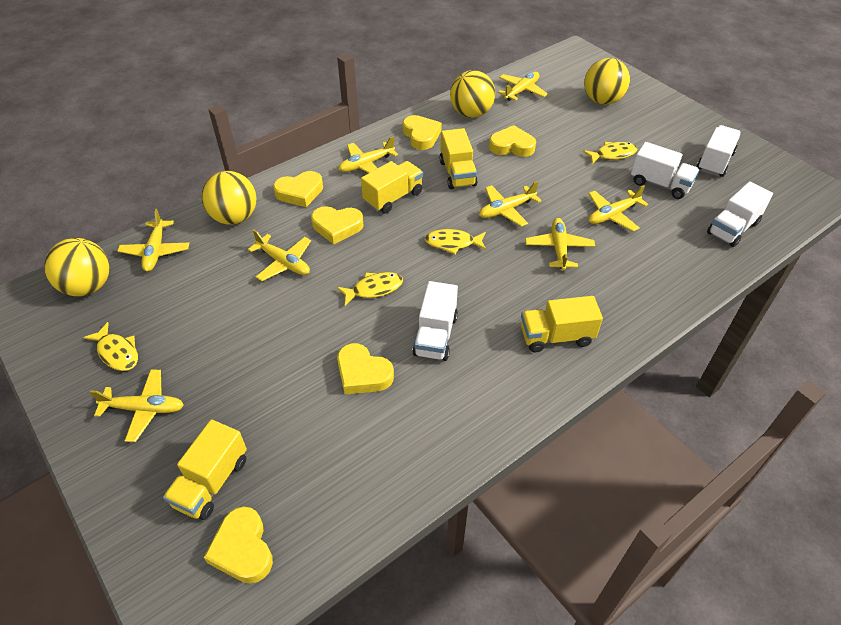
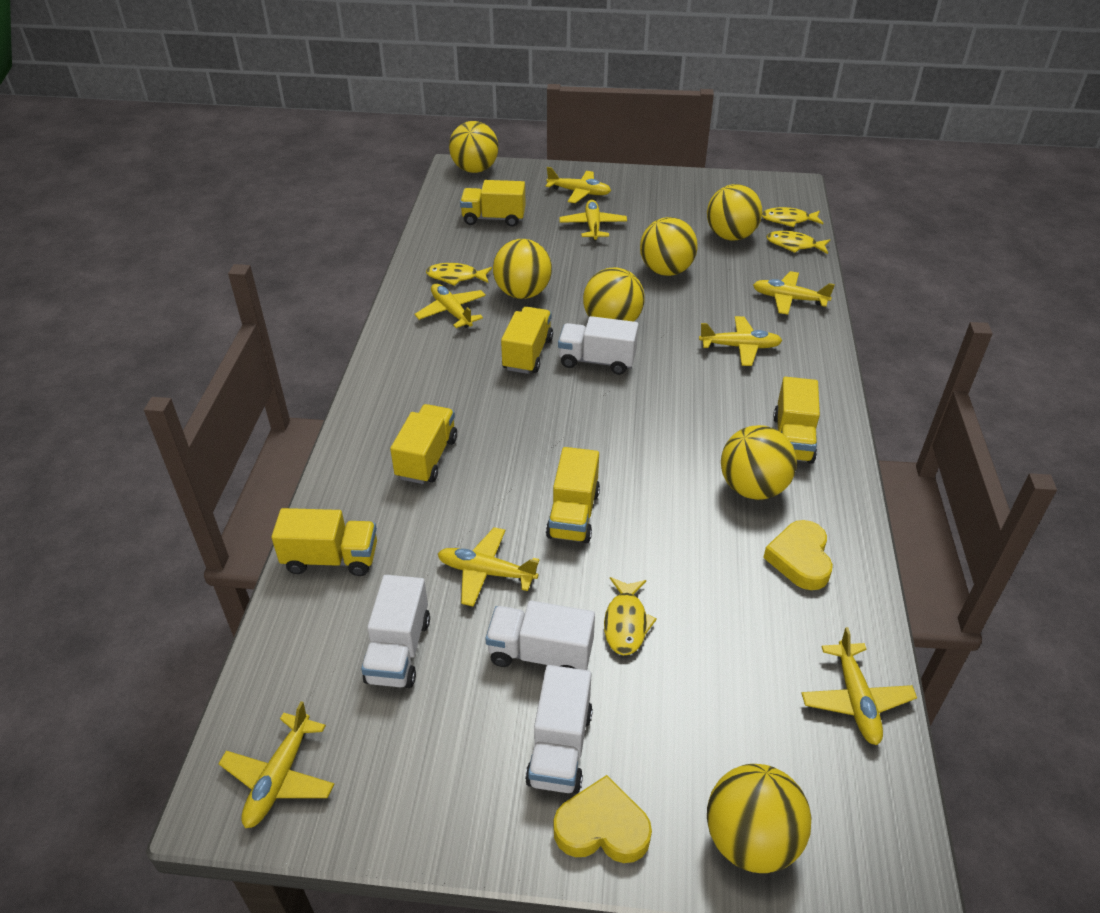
yellow ball: [44,238,110,296] [201,171,256,225] [450,70,495,118] [584,58,630,105] = 4 -> [449,121,498,173] [493,239,552,299] [583,267,645,322] [640,217,698,276] [707,184,762,241] [707,764,811,873] [721,425,797,500] = 7
yellow heart: [204,506,273,584] [273,171,323,207] [311,206,364,244] [337,343,394,394] [403,115,442,150] [489,125,536,157] = 6 -> [554,775,652,863] [763,520,833,590] = 2
yellow truck: [163,419,247,520] [361,161,423,214] [440,128,478,189] [521,296,603,352] = 4 -> [271,508,377,576] [390,404,457,484] [460,180,526,227] [501,307,553,374] [546,447,600,543] [773,377,820,464] = 6

